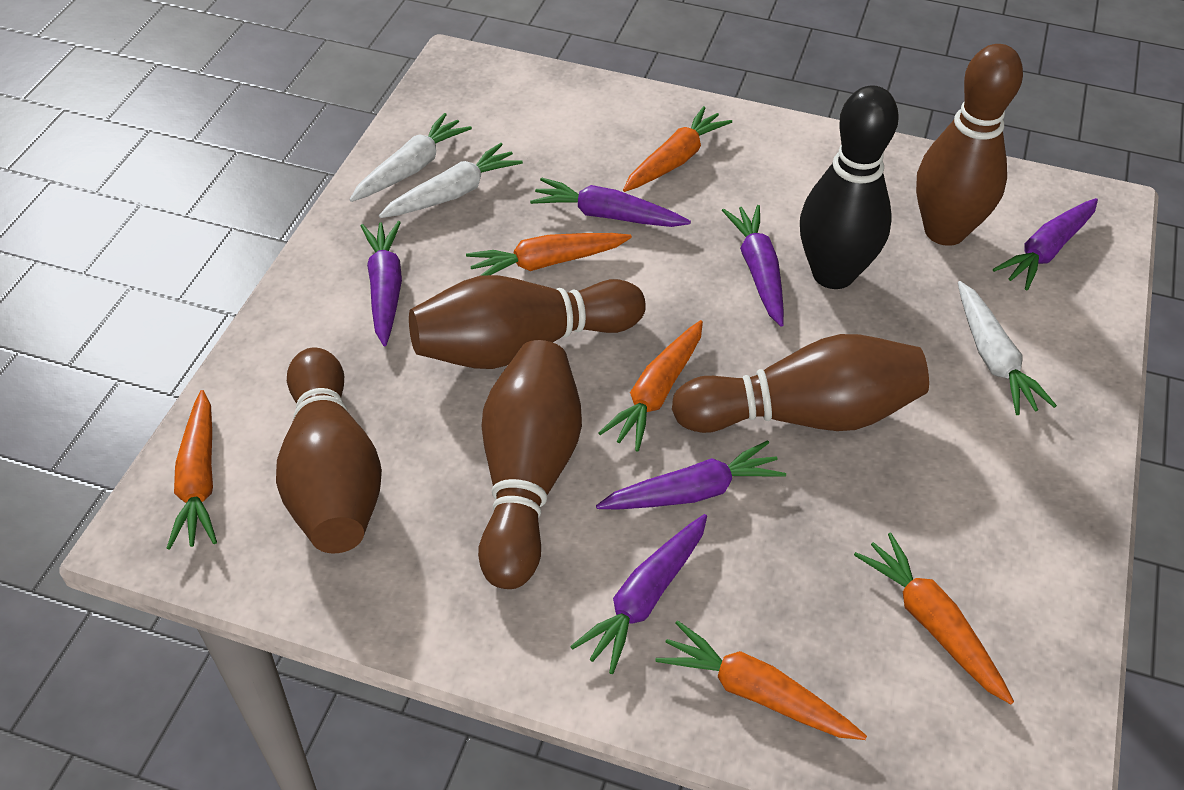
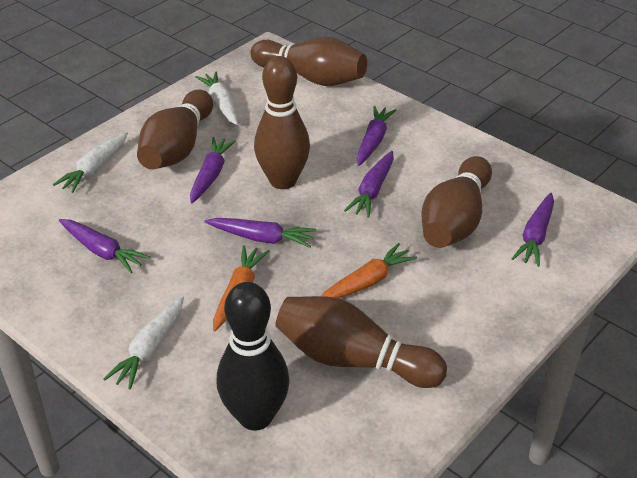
orange carrot: [167,390,217,550] [466,233,632,276] [598,320,703,451] [623,106,732,192] [655,620,867,740] [854,532,1014,704] = 6 -> [213,245,270,331] [322,243,417,298] = 2

